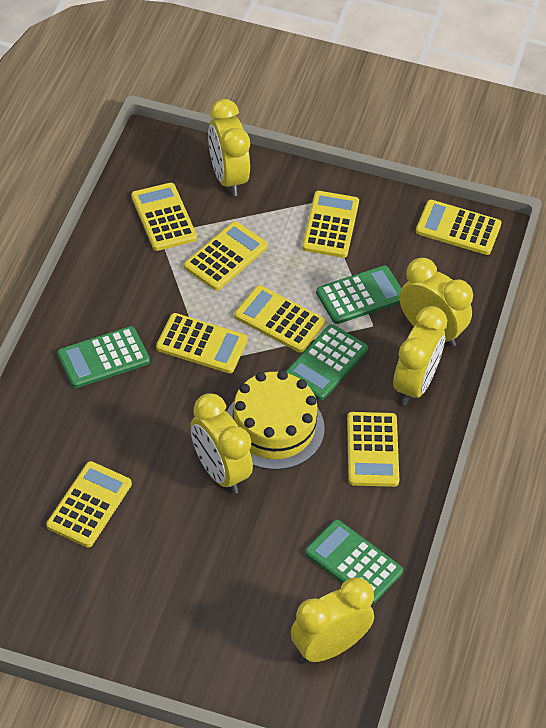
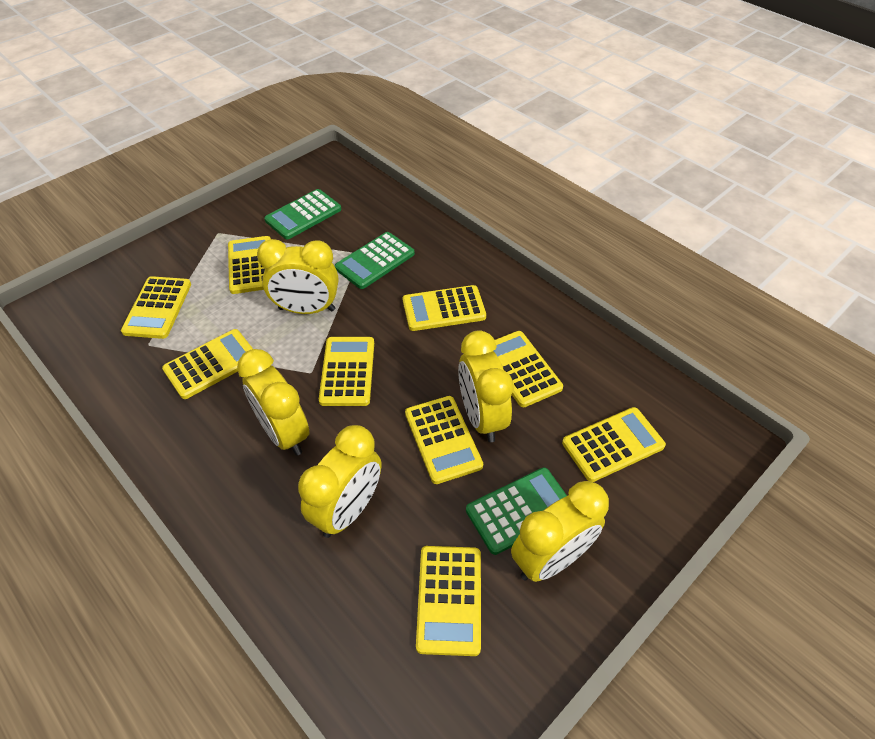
green calculator: [57,326,150,388] [286,324,368,400] [305,520,403,604] [316,265,402,324] = 4 -> [264,189,341,239] [335,232,415,289] [466,467,567,555] = 3
yellow cake: [227,370,325,470] = 1 -> none = 0
yellow calculator: [46,461,132,548] [131,183,197,251] [156,313,248,373] [184,221,268,291] [235,285,325,353] [302,191,359,258] [347,412,399,487] [416,200,501,255] = 8 -> [121,276,191,339] [162,329,253,399] [228,236,271,294] [319,337,374,406] [403,285,486,331] [405,396,483,484] [416,546,481,656] [494,331,563,407] [562,407,666,482] = 9

